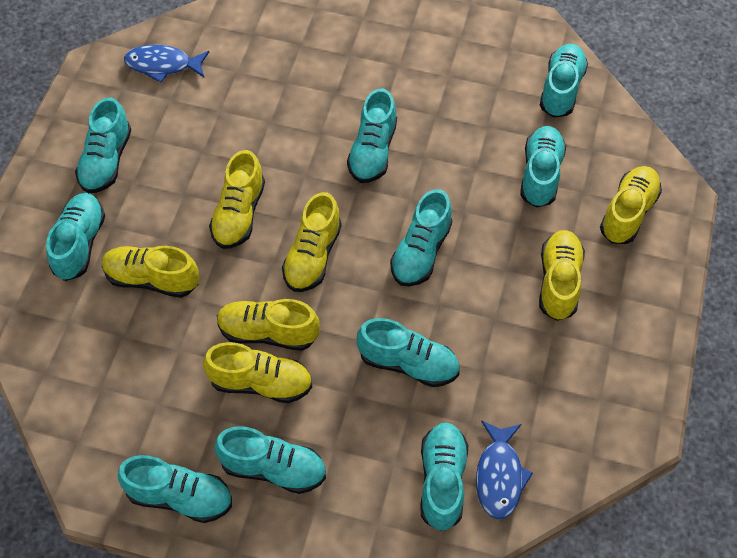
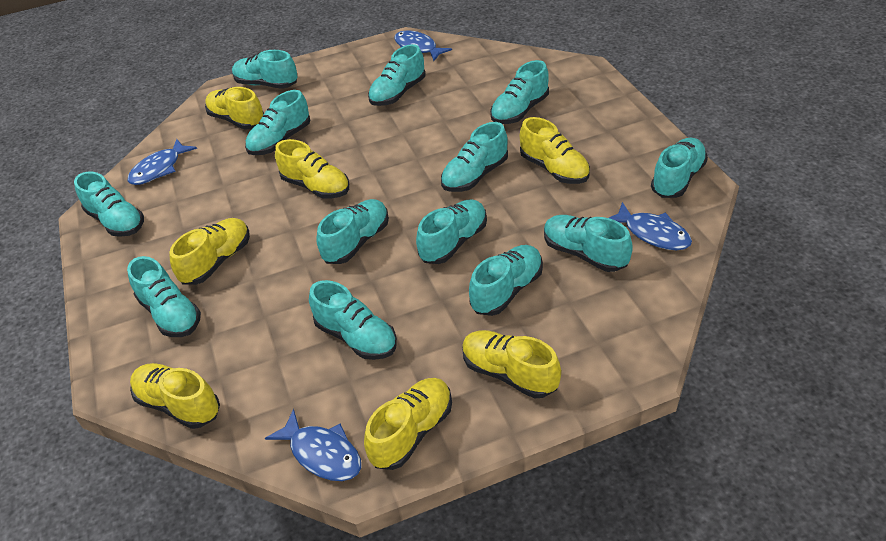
blue fish: [124,45,209,83] [476,420,533,519] = 2 -> [128,139,197,185] [265,409,361,481] [394,30,452,61] [609,202,692,250] = 4
turquoise shoe: [46,193,105,281] [75,98,131,193] [118,455,232,523] [214,426,326,494] [347,89,397,183] [357,318,460,387] [390,189,452,287] [421,423,468,531] [520,126,566,208] [540,44,588,118] = 10 -> [74,172,144,237] [127,256,201,337] [232,50,298,89] [245,90,310,155] [309,280,397,360] [316,199,389,264] [368,44,425,106] [416,199,487,264] [441,122,508,192] [469,245,543,316] [490,60,549,124] [544,215,633,272] [651,138,708,198] = 13

